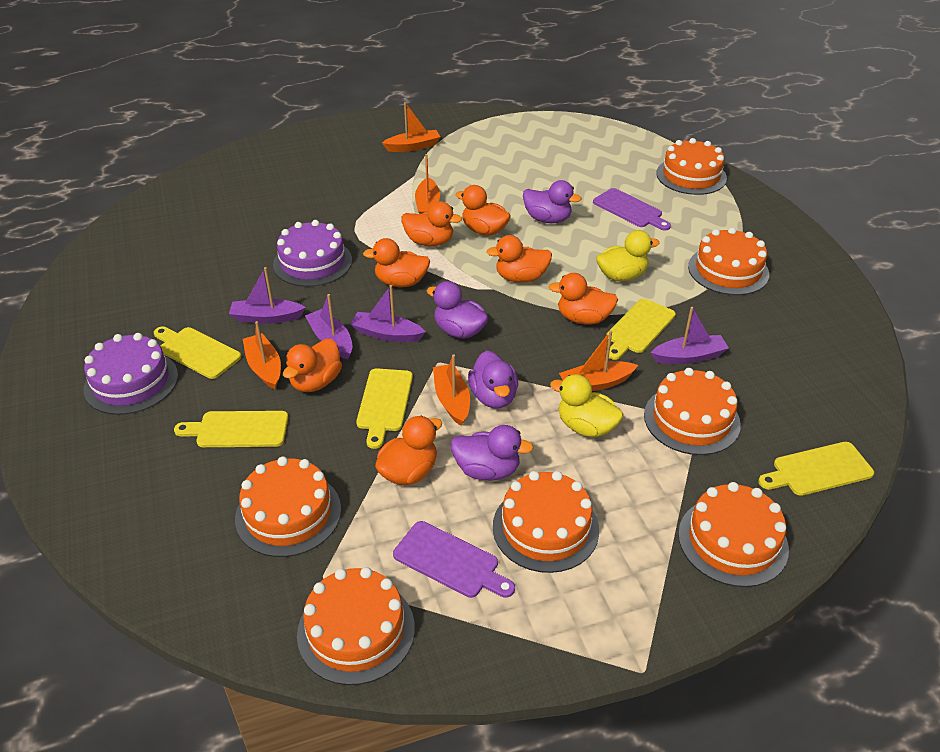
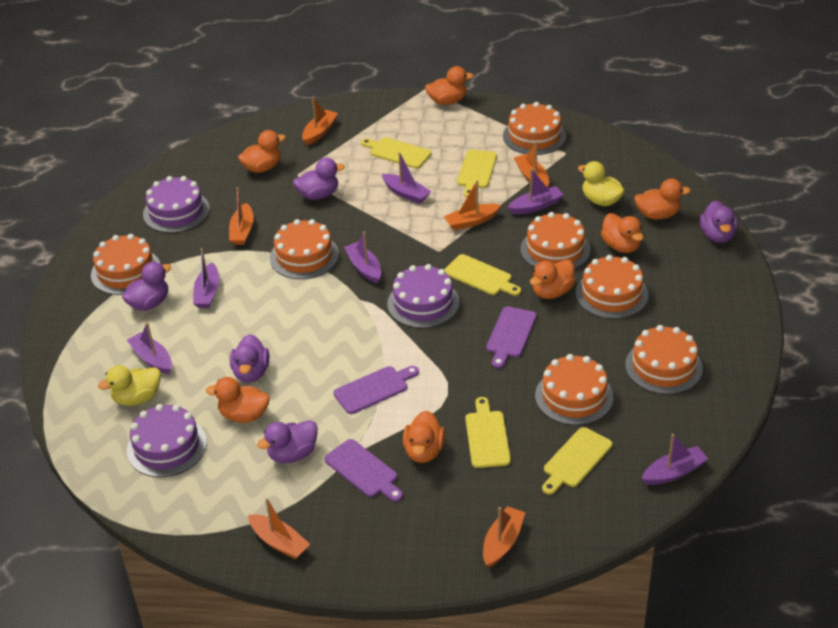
orange boat: [243,321,281,390] [382,102,441,152] [415,154,440,214] [433,355,470,426] [559,330,638,391] = 5 -> [229,187,254,245] [248,498,310,559] [302,97,338,145] [443,180,501,230] [483,506,525,567] [514,141,549,187] = 6
purple boat: [229,267,306,324] [305,294,353,359] [350,285,426,342] [651,307,729,364] = 4 -> [127,322,172,374] [193,248,219,308] [344,231,381,284] [382,152,432,204] [507,168,564,214] [641,434,708,485] = 6
purple cake: [83,333,178,415] [273,220,352,287] = 2 -> [127,404,207,477] [143,176,210,233] [387,264,460,328] = 3
purple cutting board: [393,521,515,598] [593,188,671,231] = 2 -> [324,439,403,502] [333,366,419,414] [486,306,537,368] = 3
purple duck: [427,281,488,339] [451,425,533,481] [468,350,518,408] [523,180,581,223] = 4 -> [122,262,171,311] [230,334,269,382] [257,420,318,463] [293,158,345,200] [700,201,737,243] = 5

